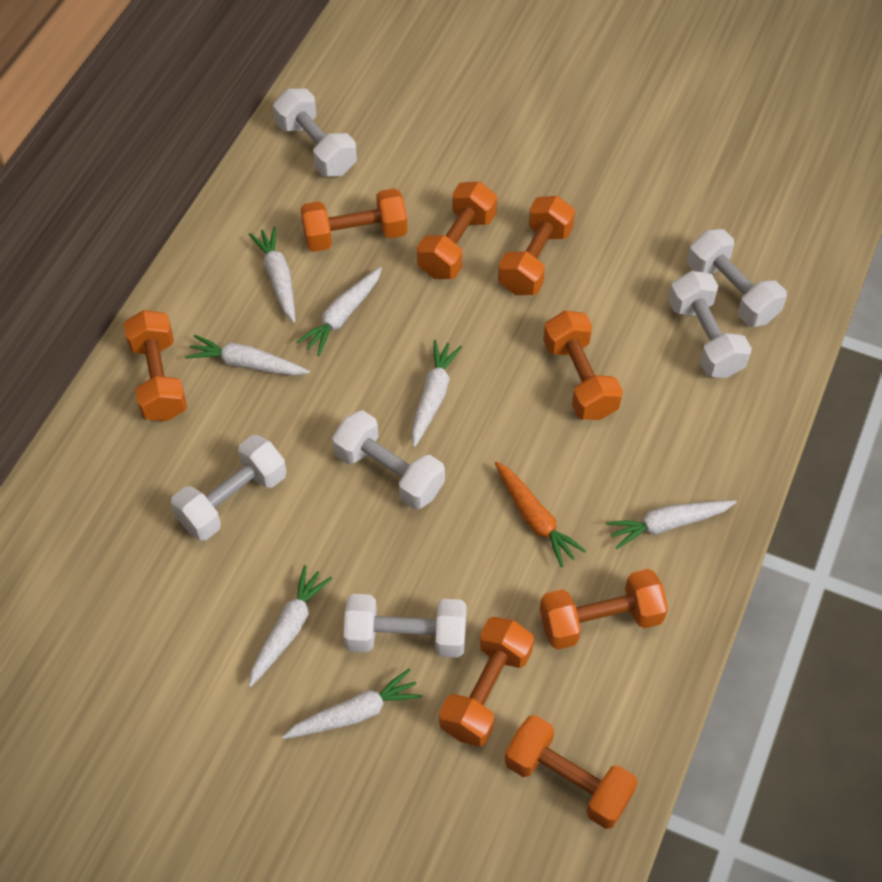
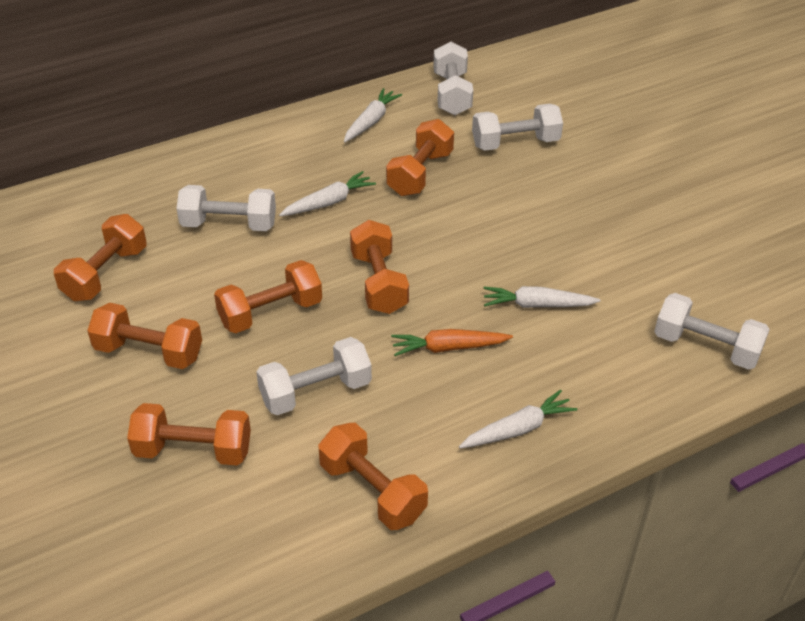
orange dumbbell: [123,310,187,421] [300,188,408,252] [417,182,497,279] [439,617,534,747] [498,196,575,295] [505,715,638,829] [540,569,668,650] [543,311,623,420] = 8 -> [54,214,147,301] [87,303,202,369] [127,403,251,466] [214,260,322,333] [318,423,428,530] [350,220,409,314] [386,119,454,196] = 7
white carrot: [185,335,310,376] [248,565,332,688] [249,227,295,323] [282,669,422,739] [296,267,382,356] [411,340,462,447] [606,500,736,549] = 7 -> [279,171,376,216] [344,88,402,142] [459,390,577,449] [483,286,601,308] = 4
white dumbbell: [171,435,287,540] [273,89,357,177] [332,410,445,510] [344,594,467,658] [668,271,752,378] [687,229,787,327] = 6 -> [176,185,276,231] [256,337,372,415] [433,42,473,115] [472,104,563,151] [654,293,770,370] = 5

